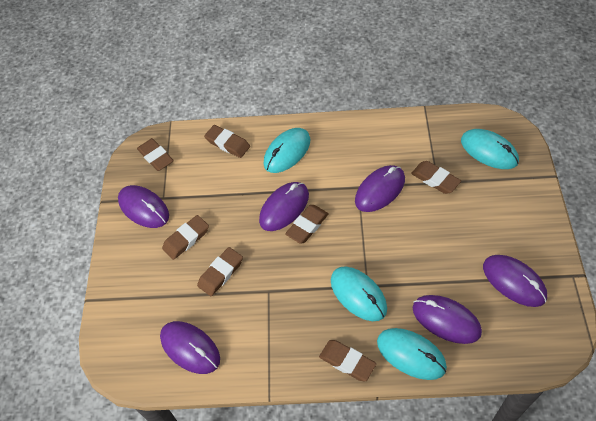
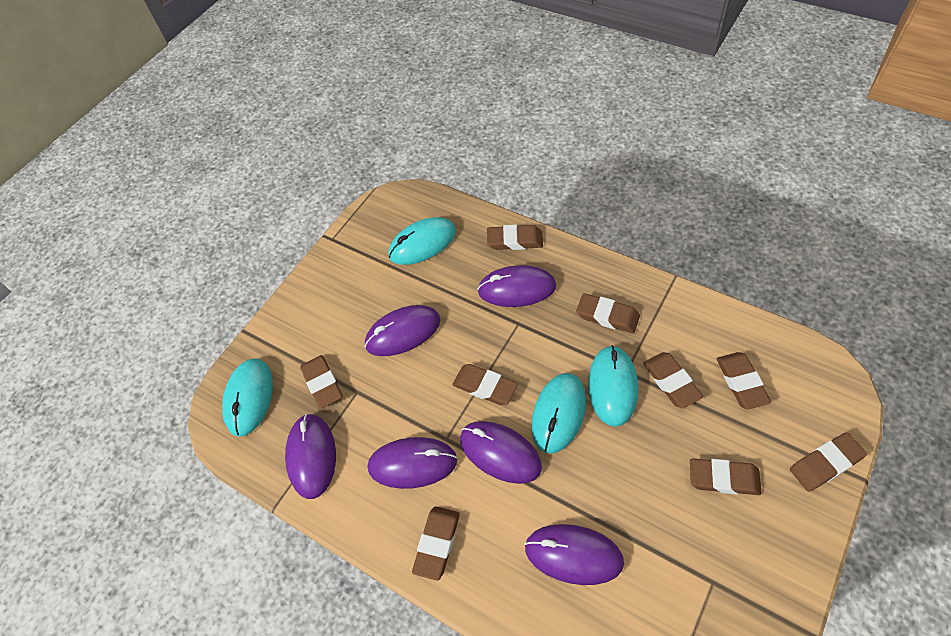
brown eraser: [137,138,174,171] [162,215,209,260] [197,247,243,296] [204,125,250,158] [285,205,329,244] [319,340,376,381] [411,161,461,194] = 7 -> [300,355,342,409] [412,506,460,581] [453,364,518,405] [487,225,543,250] [576,293,640,333] [643,352,703,408] [690,458,762,495] [717,352,771,409] [790,432,867,492] = 9

